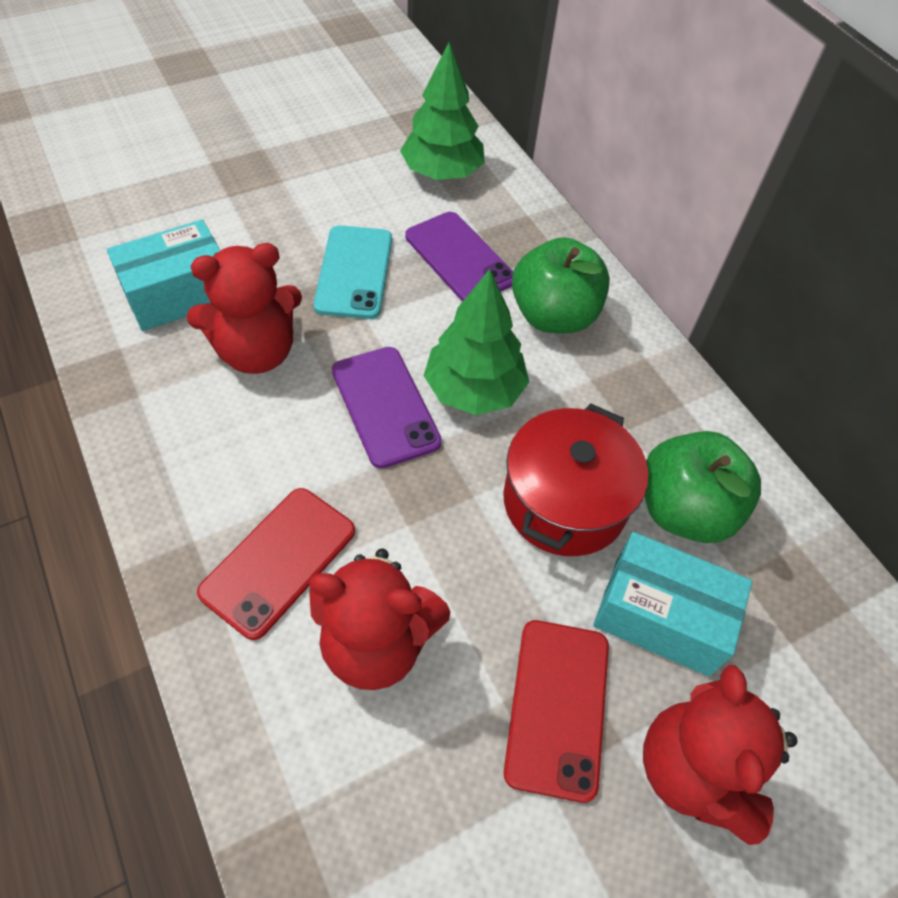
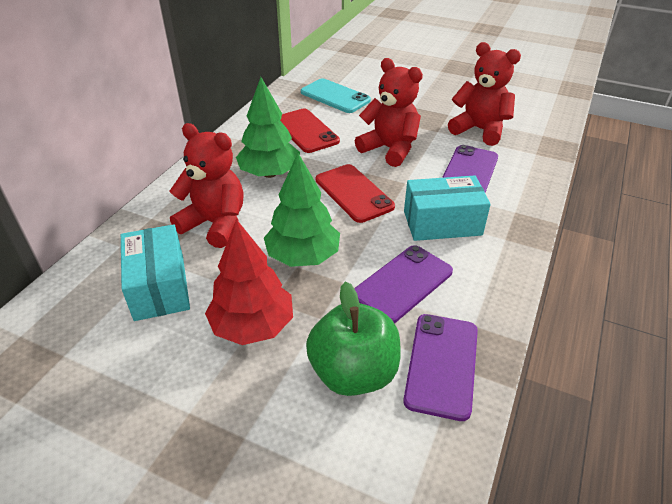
green apple: [512,237,610,333] [645,431,761,543] = 2 -> [306,281,401,396] = 1
purple phone: [332,347,442,469] [405,212,513,302] = 2 -> [354,245,453,323] [403,314,478,421] [442,145,498,193] = 3
red pot: [503,403,648,556] = 1 -> none = 0
red tree: none = 0 -> [205,219,293,345] = 1

